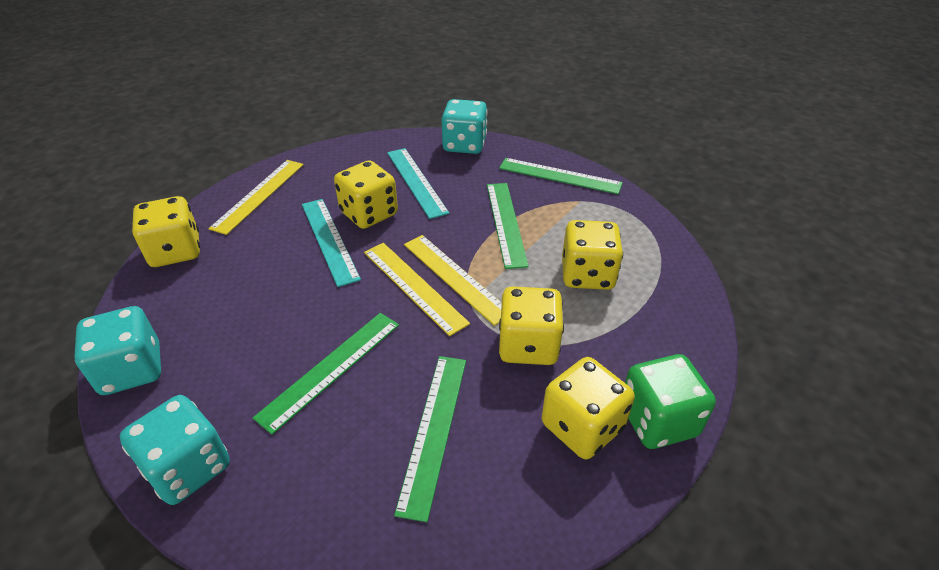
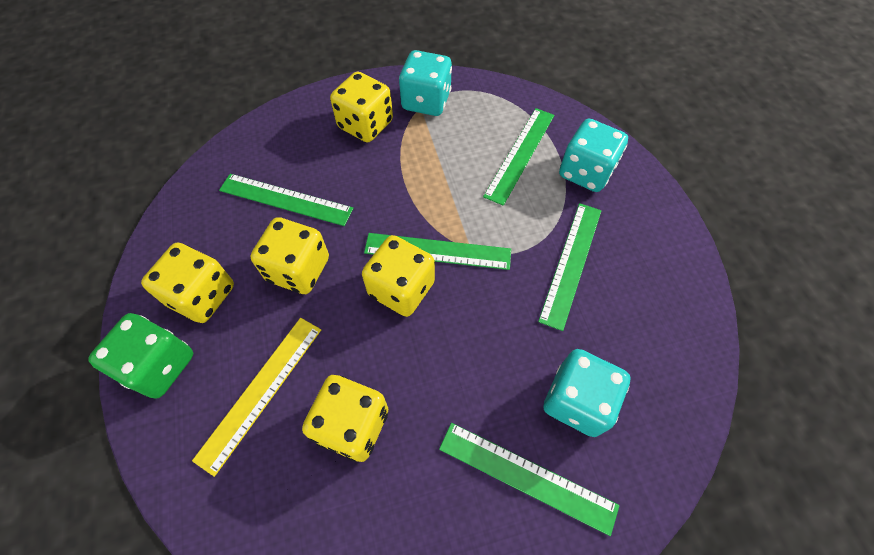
green ruler: [253,313,399,435] [394,356,466,522] [487,183,529,269] [499,158,623,194] = 4 -> [219,174,353,226] [364,233,511,270] [439,423,619,536] [483,108,554,206] [538,203,602,331] = 5
turquoise ruler: [302,199,361,287] [387,148,449,219] = 2 -> none = 0
yellow ruler: [208,160,304,235] [364,243,470,336] [404,235,502,326] = 3 -> [192,318,321,477] = 1

